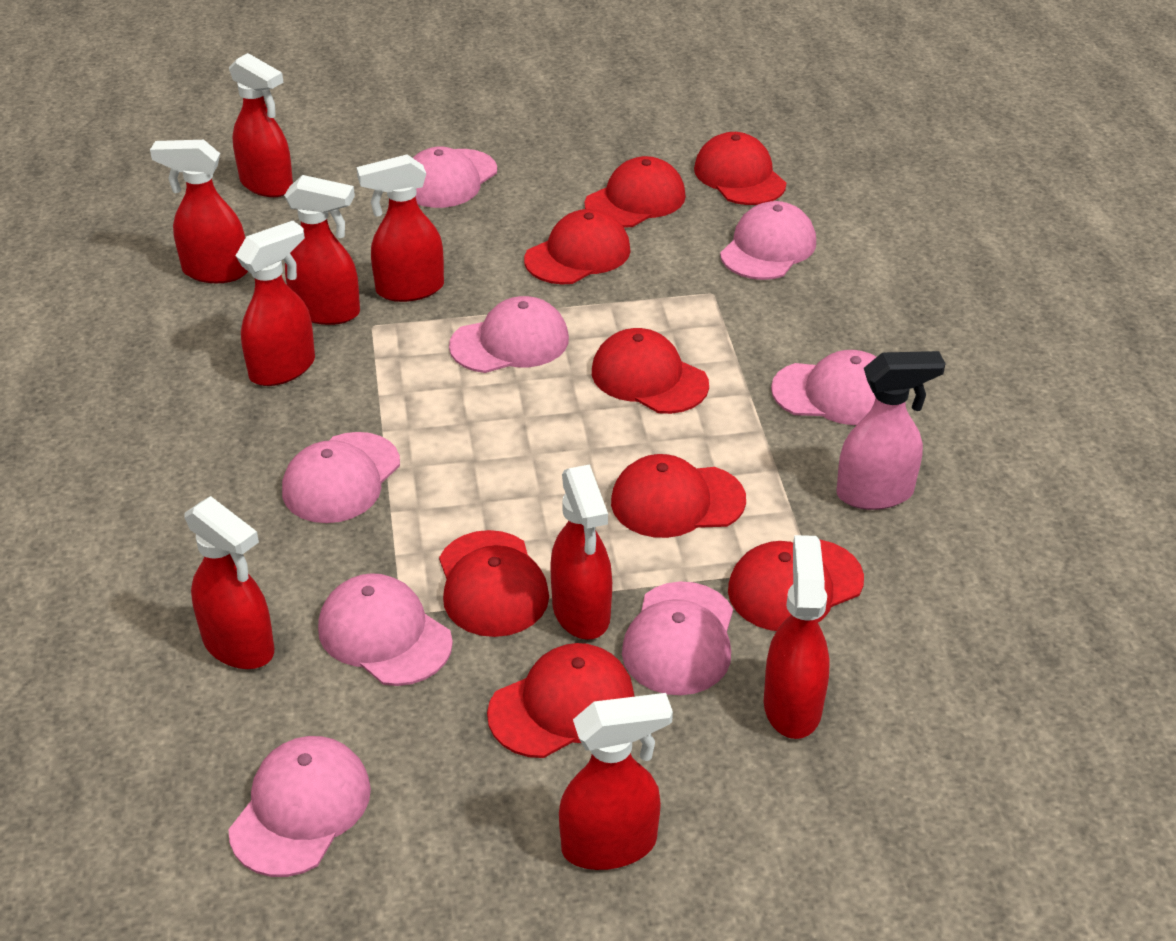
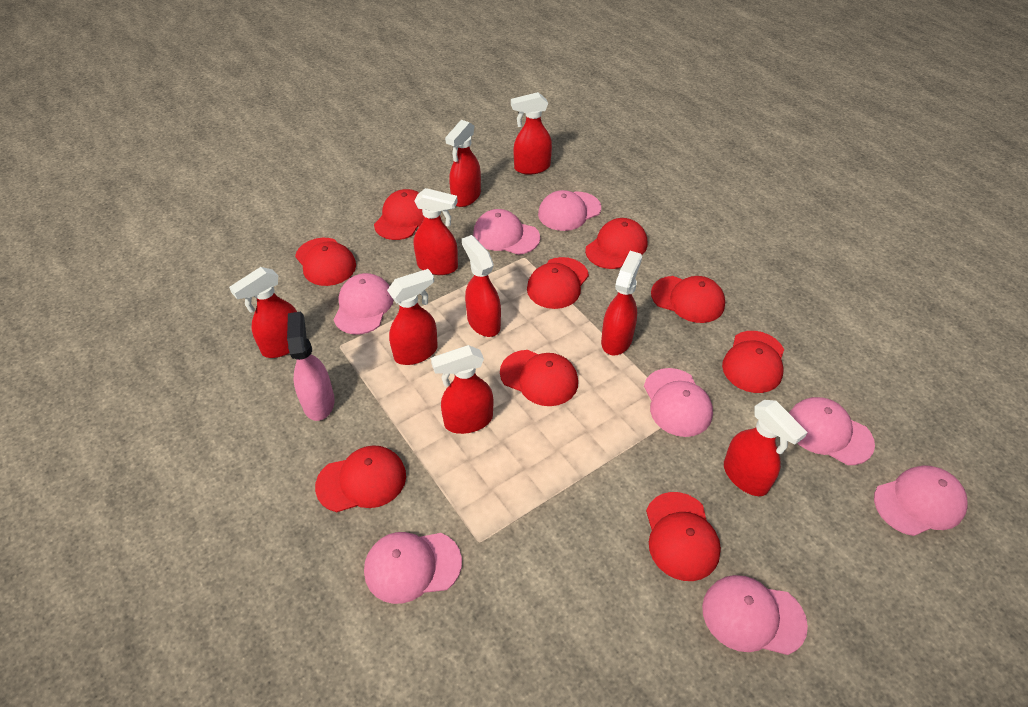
red cap: [439,530,549,637] [487,643,635,758] [524,209,631,284] [585,156,686,228] [592,328,709,414] [611,454,746,538] [694,132,786,205] [728,540,864,631] = 8 -> [295,238,356,286] [315,445,406,512] [374,189,424,240] [500,350,578,406] [527,257,589,309] [585,218,647,269] [646,492,721,581] [651,276,725,323] [722,331,784,393] = 9

